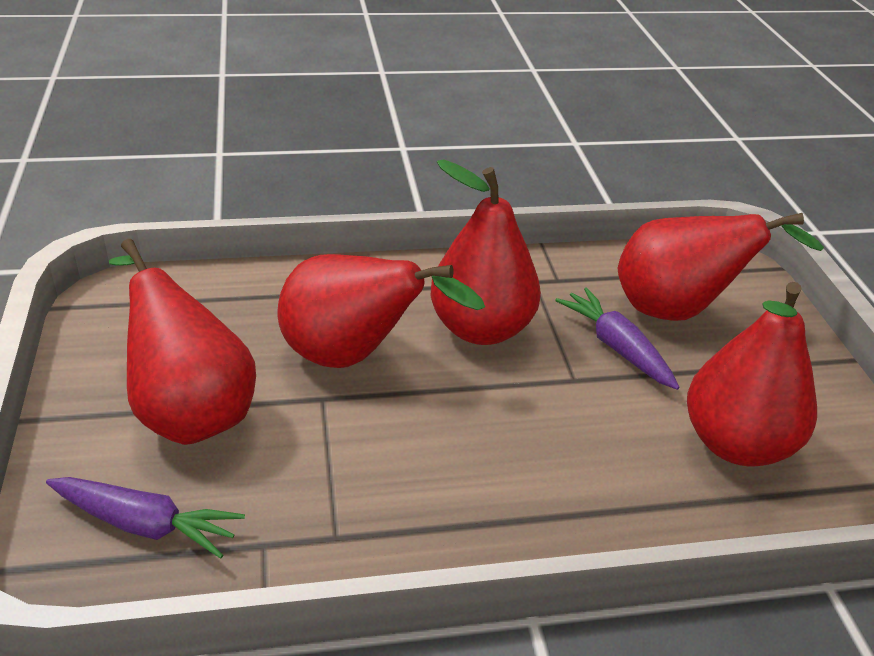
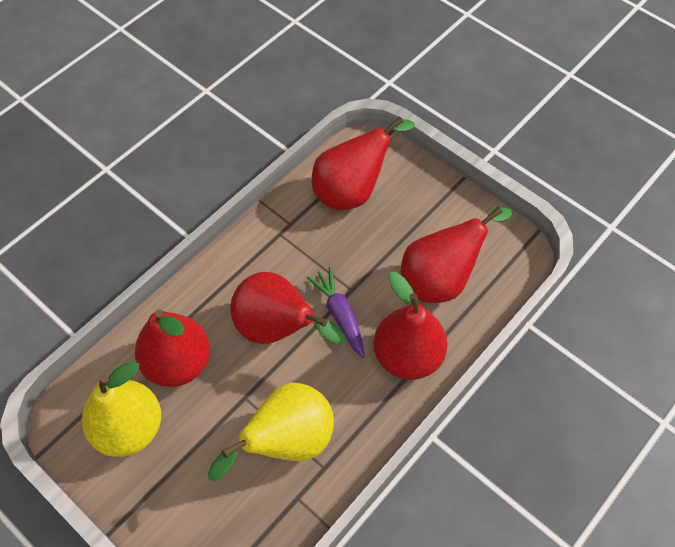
purple carrot: [46,477,245,559] [555,287,680,390] = 2 -> [307,267,365,358] = 1
yellow pear: none = 0 -> [82,361,161,457] [208,383,334,481] = 2

